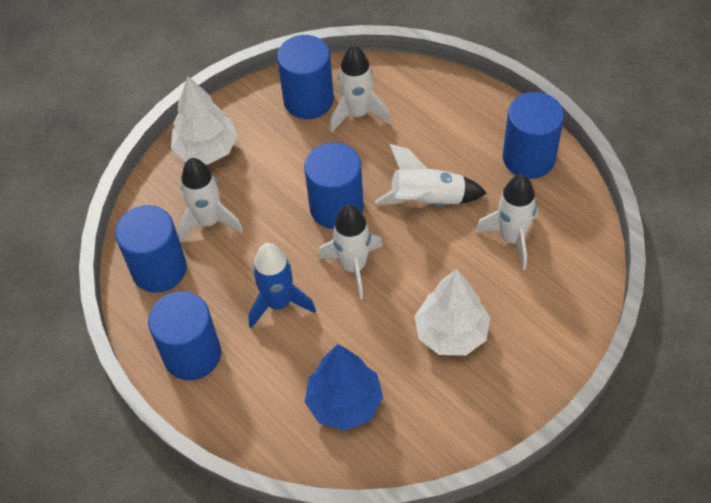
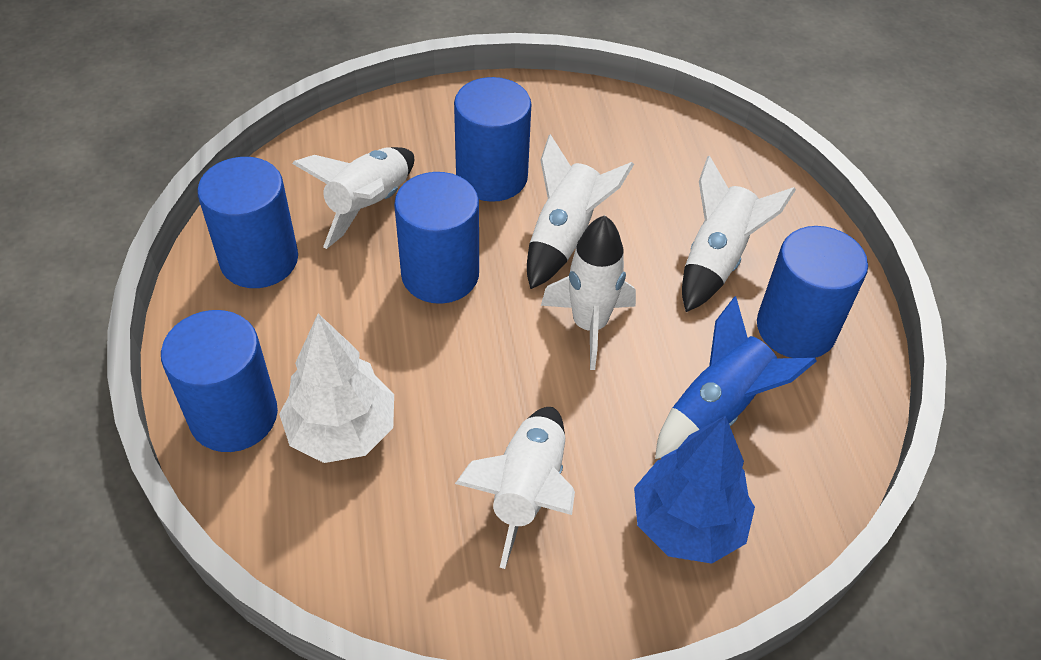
white tree: [171,76,238,164] [415,269,490,356] = 2 -> [279,314,394,463] = 1

